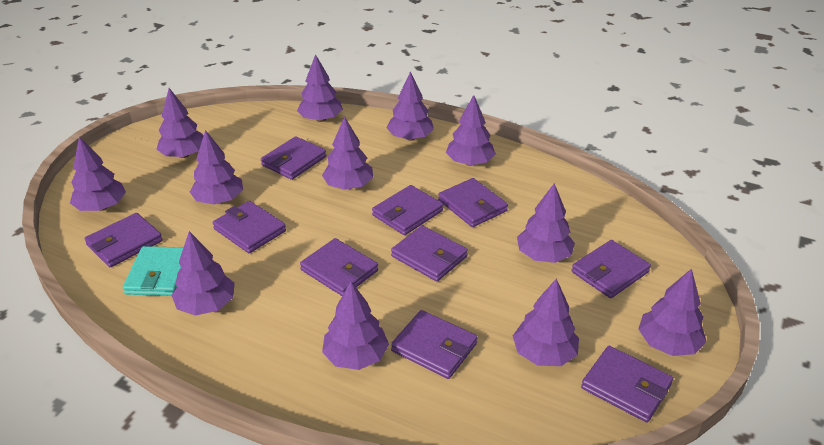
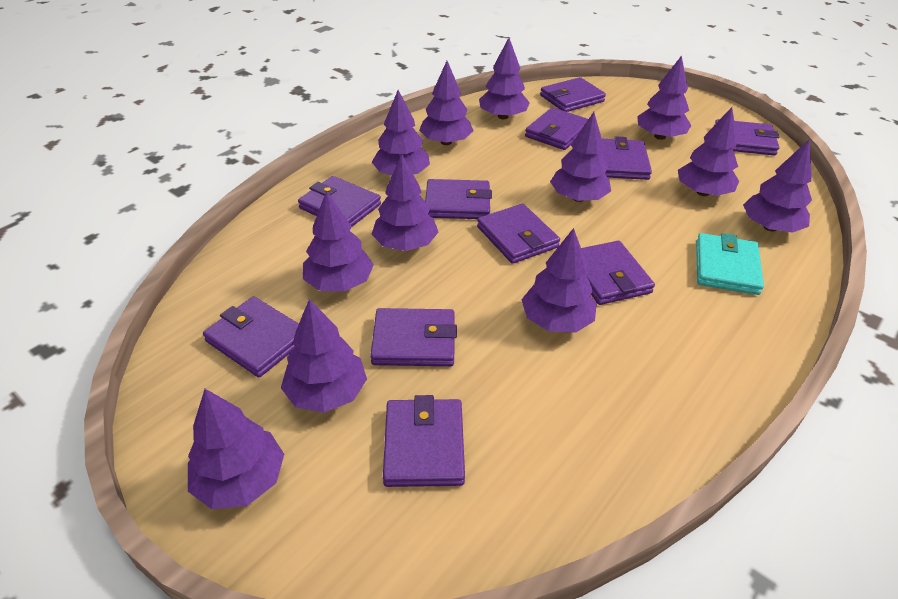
purple wallet: [85,213,163,267] [213,201,286,253] [261,136,326,180] [300,238,378,296] [372,185,443,235] [391,225,468,282] [391,310,478,379] [438,178,508,227] [572,240,651,298] [581,346,673,422] = 10 -> [203,296,299,377] [298,176,381,226] [370,308,457,366] [383,395,465,487] [425,179,492,219] [477,204,560,264] [525,108,588,150] [540,77,606,112] [581,241,655,305] [601,136,652,180] [715,119,779,156] = 11

